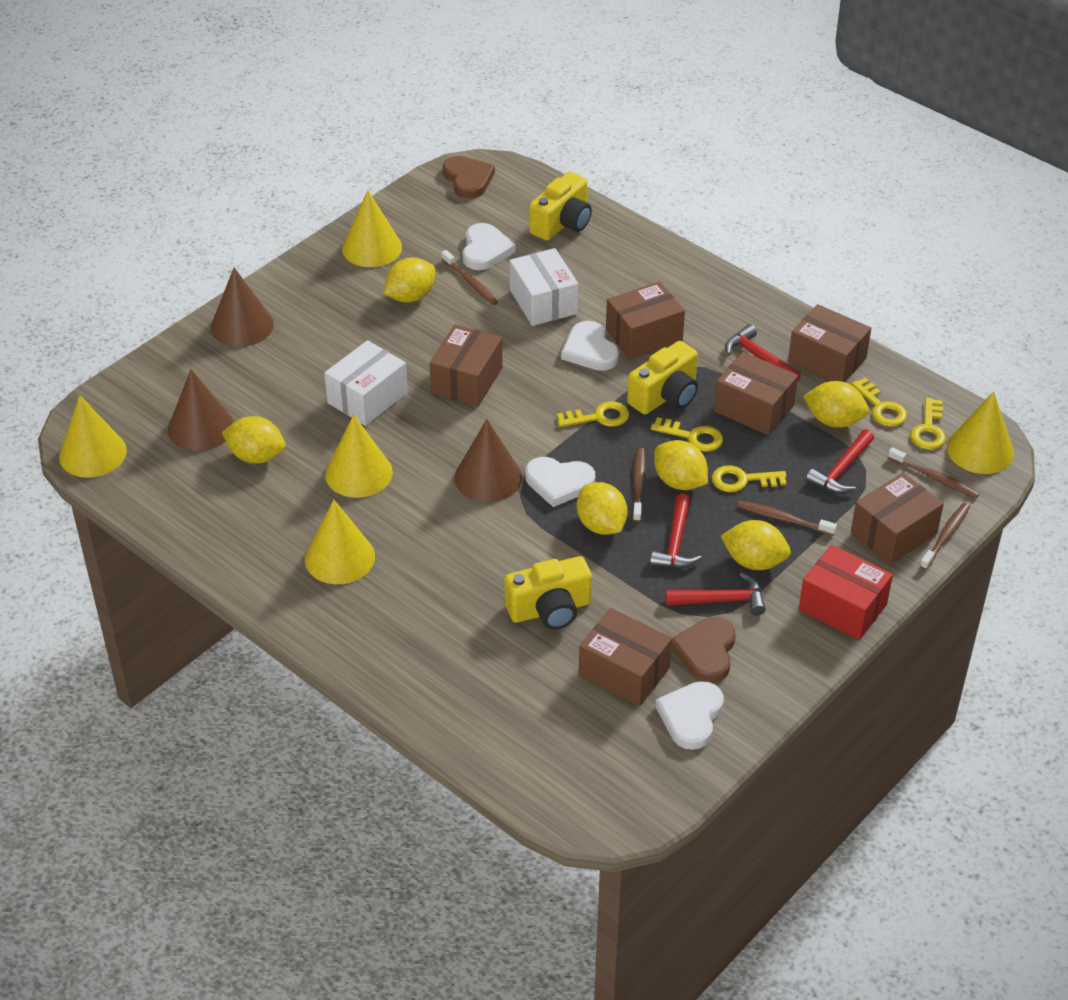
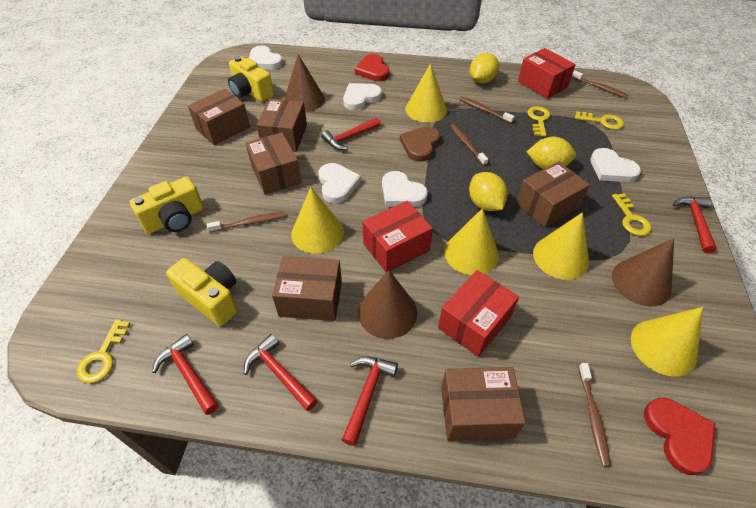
brown heart: [443,156,495,199] [672,617,736,683] = 2 -> [400,127,440,162] = 1
red box: [799,545,893,640] = 1 -> [363,201,433,272] [438,270,519,357] [518,48,576,99] = 3
red hammer: [650,494,702,568] [665,572,766,615] [725,324,801,382] [806,429,874,494] = 4 -> [152,334,219,415] [244,334,318,411] [321,117,381,150] [342,356,398,446] [673,196,717,253] = 5
red heart: none = 0 -> [355,54,389,81] [644,398,715,475] = 2
white box: [324,340,408,426] [510,248,578,326] = 2 -> none = 0
white heart: [463,223,515,270] [525,457,595,507] [561,321,619,371] [655,681,724,750] = 4 -> [249,46,283,70] [318,163,361,203] [343,83,382,110] [382,171,428,207] [590,148,641,182] = 5
yellow key: [557,401,629,427] [651,417,723,452] [712,465,787,492] [851,378,907,427] [910,398,946,450] = 5 -> [77,319,131,383] [527,106,550,137] [575,111,624,130] [612,193,652,236] = 4
yellow lemon: [222,416,286,464] [384,257,435,303] [577,482,628,535] [654,440,708,490] [721,520,791,570] [803,381,869,428] = 6 -> [469,172,508,211] [470,53,499,84] [527,137,576,169] = 3

